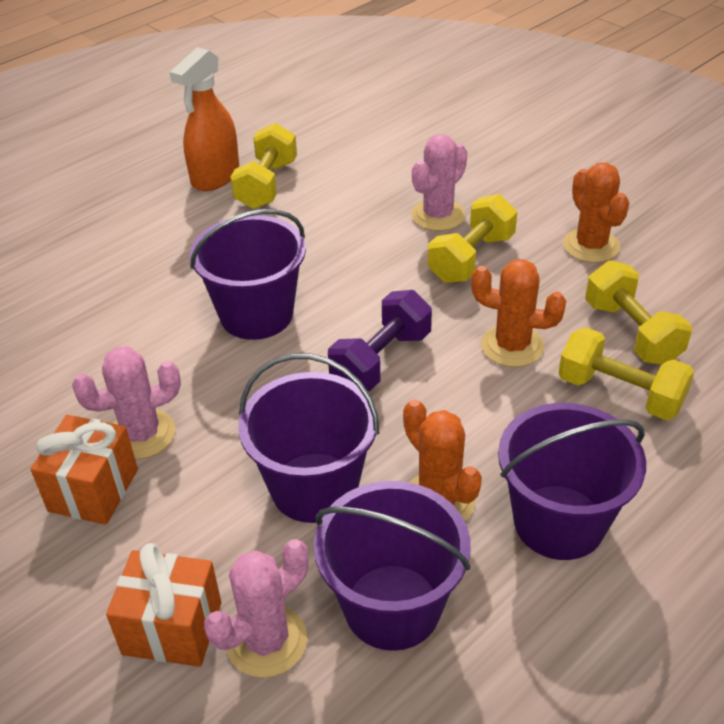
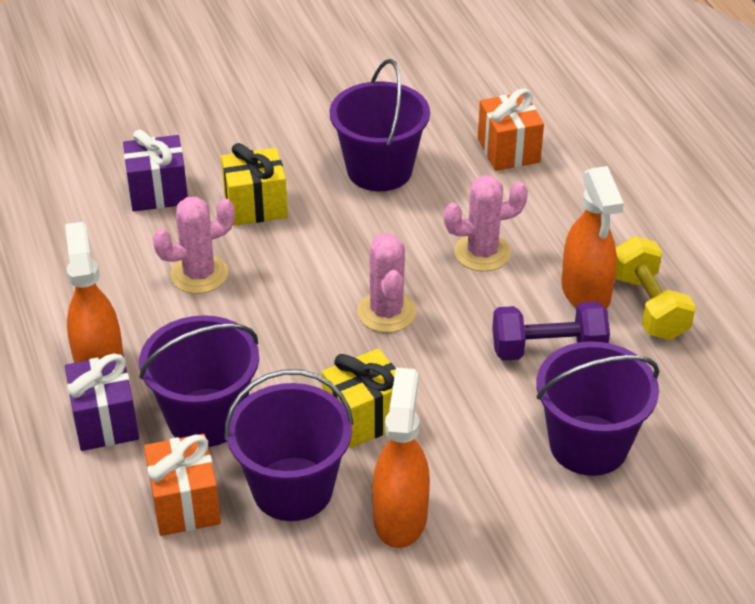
orange cactus: [403,399,482,521] [471,259,566,367] [563,163,629,263] = 3 -> none = 0
orange spray bottle: [169,47,239,191] = 1 -> [65,222,123,363] [372,368,430,548] [561,166,624,309] = 3
purple gift: none = 0 -> [65,354,139,451] [123,130,188,211] = 2
yellow dumbbell: [231,123,297,209] [428,194,517,283] [559,327,694,420] [585,260,692,365] = 4 -> [615,236,696,340] = 1
yellow gift: none = 0 -> [221,143,288,226] [322,348,396,448] = 2

